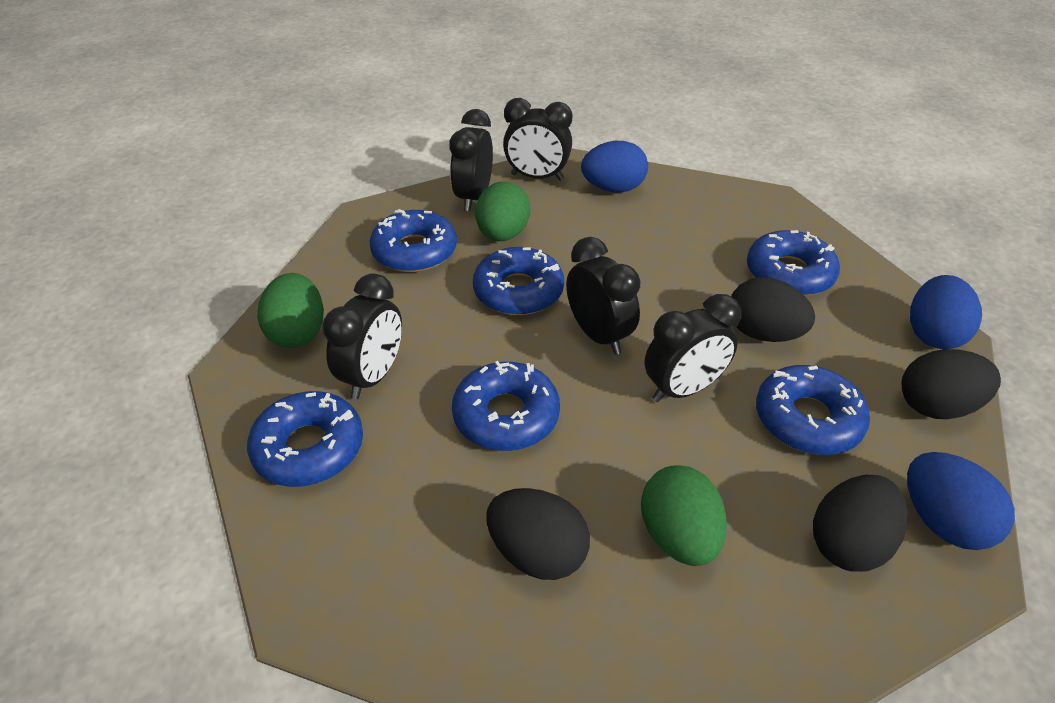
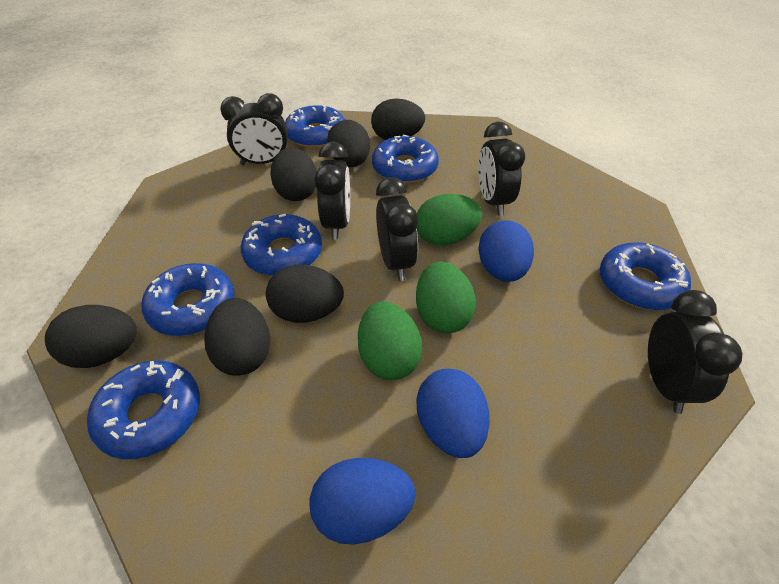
black egg: [486,488,590,580] [731,277,815,342] [813,475,908,572] [902,349,1001,419] = 4 -> [45,305,137,368] [204,298,270,376] [266,265,344,323] [270,147,317,201] [327,120,370,167] [371,98,425,140] = 6

